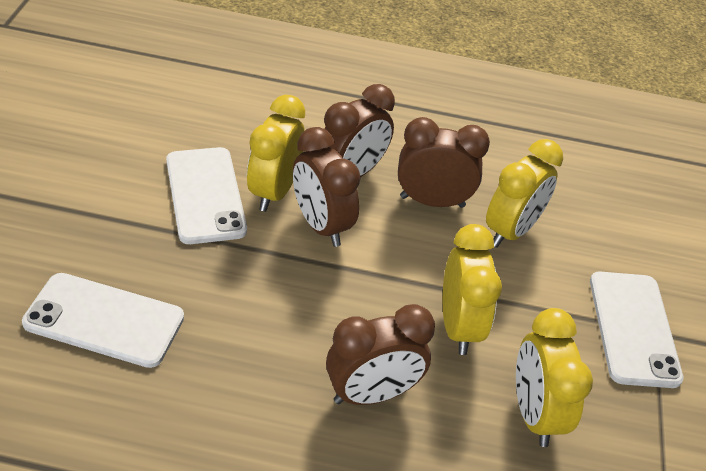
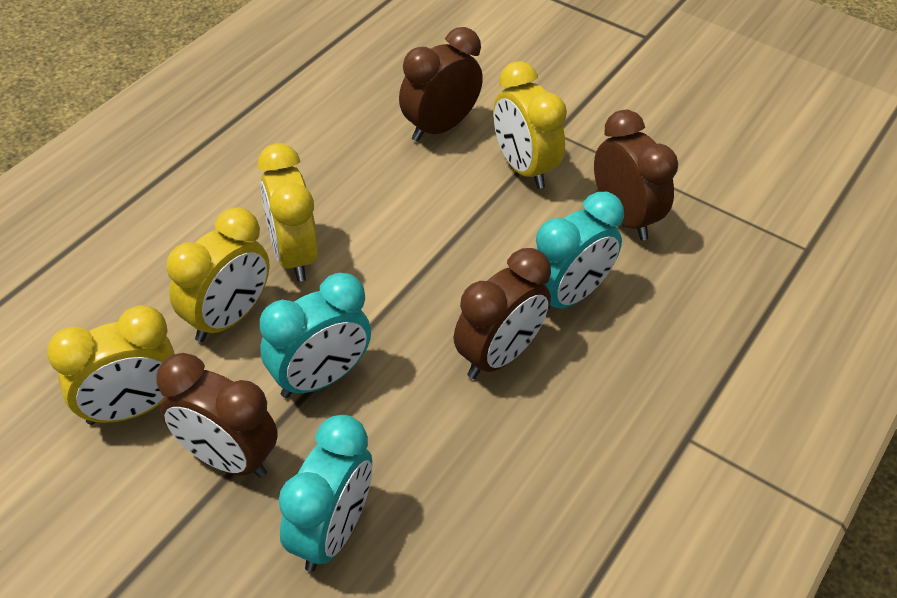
turquoise clock: none = 0 -> [260,273,371,398] [279,415,372,572] [536,192,624,309] = 3
white phone: [22,273,184,368] [166,147,247,244] [590,272,684,388] = 3 -> none = 0

